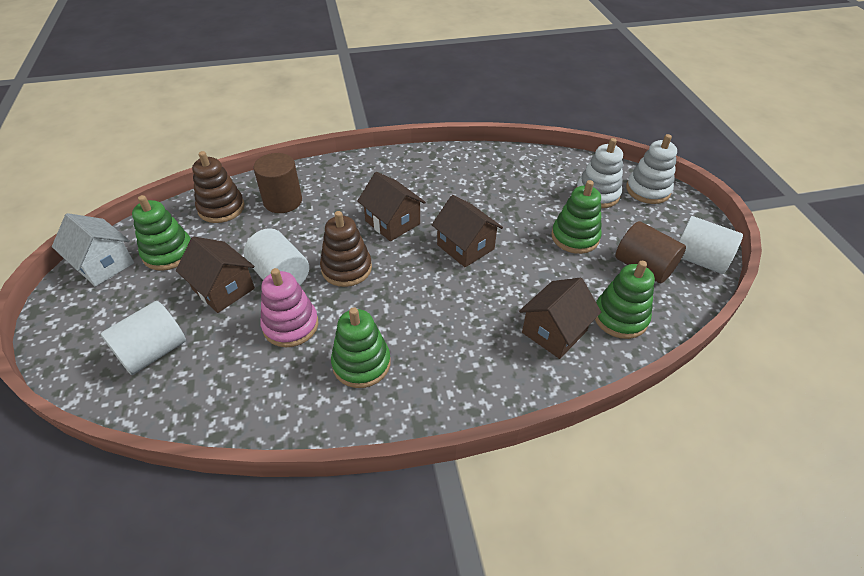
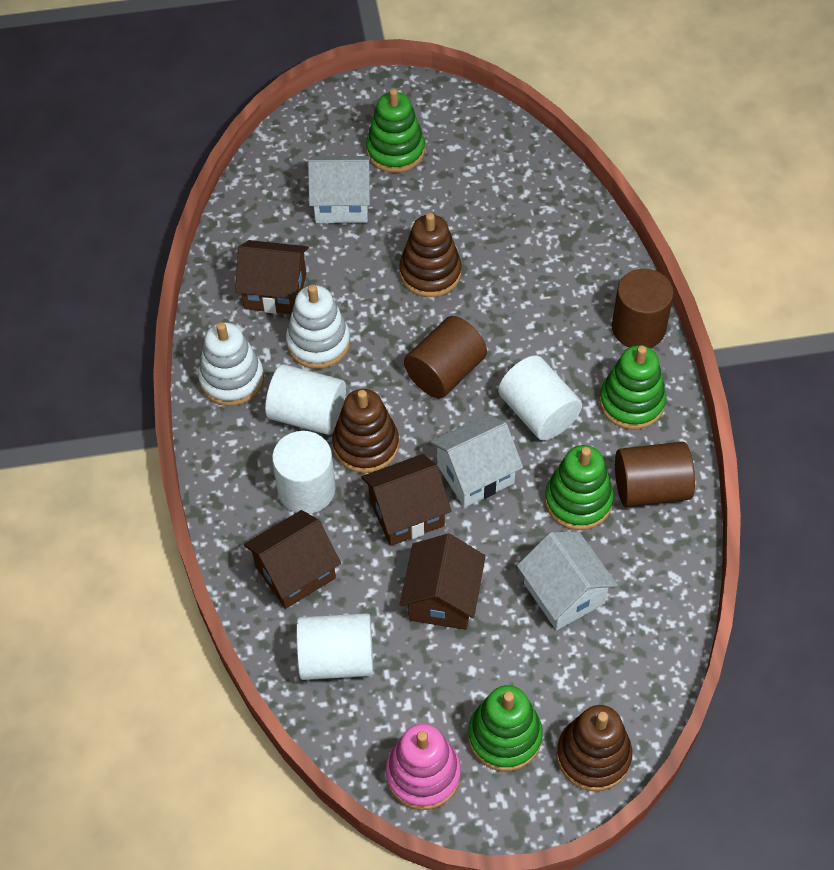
brown cylinder: [253,153,302,213] [616,221,686,283] = 2 -> [404,316,487,398] [612,269,674,348] [615,441,695,507] = 3
brown stacking toy: [192,151,245,223] [320,211,372,287] = 2 -> [332,389,399,473] [400,213,462,297] [557,705,632,791] = 3
white cylinder: [100,301,186,375] [244,228,309,285] [679,216,743,274] = 3 -> [265,364,346,435] [272,431,336,514] [296,613,373,680] [498,355,582,441] = 4
white house: [52,213,134,287] = 1 -> [308,156,371,223] [430,414,523,507] [517,532,618,630] = 3

